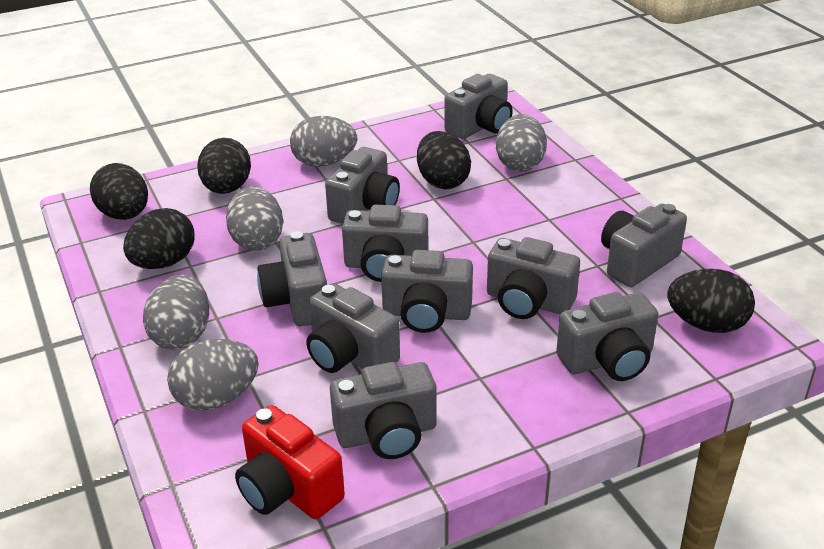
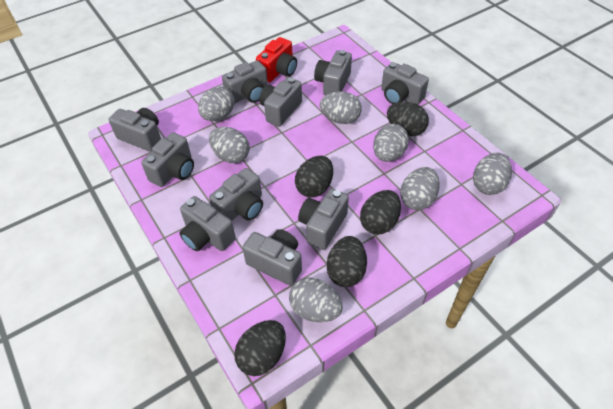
grey egg: [143,275,209,350] [167,339,259,411] [226,186,283,251] [290,116,357,167] [496,114,547,172] = 5 -> [198,86,235,121] [209,127,250,163] [289,277,343,322] [320,92,362,124] [373,124,409,162] [400,167,440,210] [473,153,512,195] = 7

